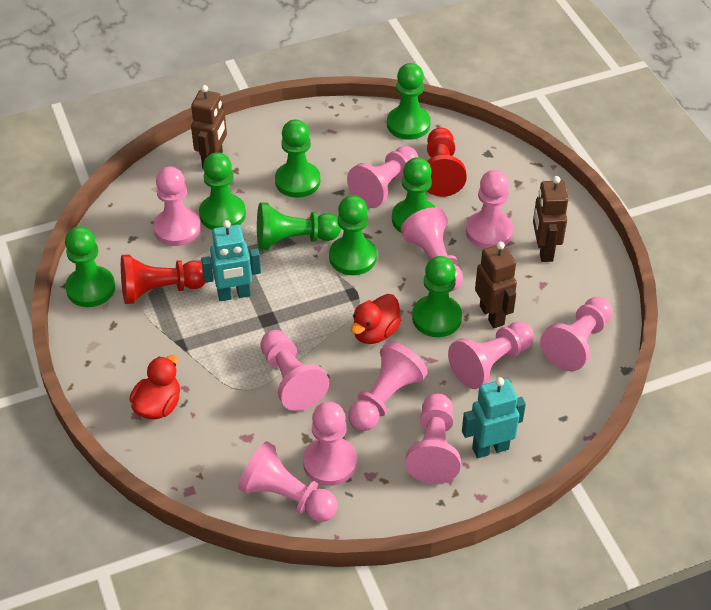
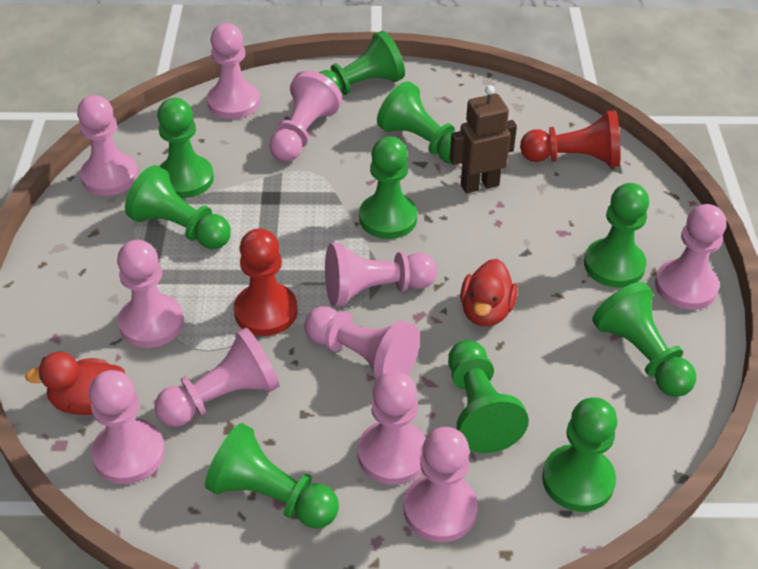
brown robot: [191,85,227,168] [475,241,517,328] [533,176,569,262] = 3 -> [450,85,517,193] = 1
green pawn: [65,226,115,307] [199,152,246,230] [257,203,341,250] [275,119,320,198] [329,195,377,275] [387,63,431,140] [392,157,436,233] [412,256,462,337] = 8 -> [125,165,231,249] [157,98,214,198] [205,423,339,529] [319,31,405,95] [359,136,417,239] [377,81,455,164] [448,340,529,453] [542,398,617,512] [584,183,649,288] [592,282,696,397] = 10
turquoise robot: [201,220,261,301] [462,377,526,458] = 2 -> none = 0

